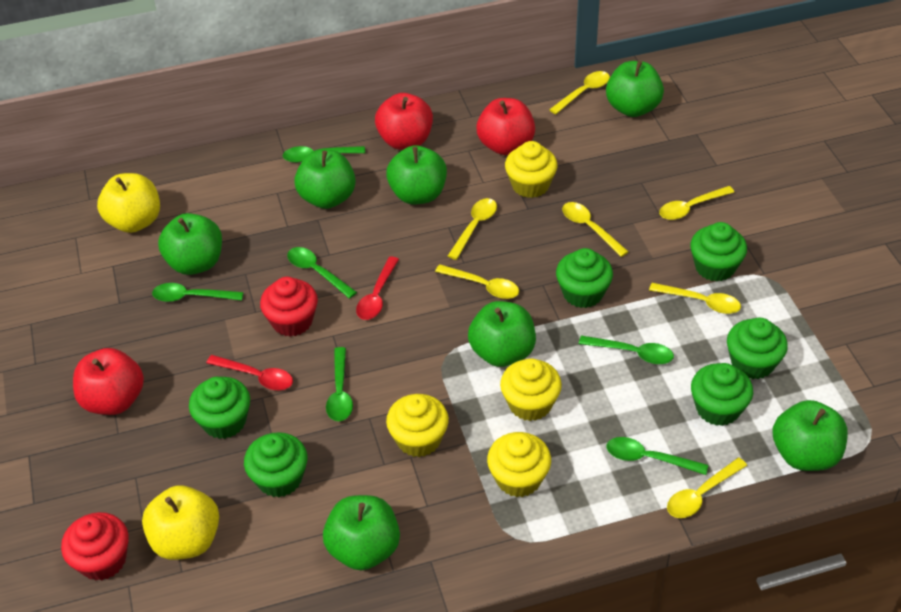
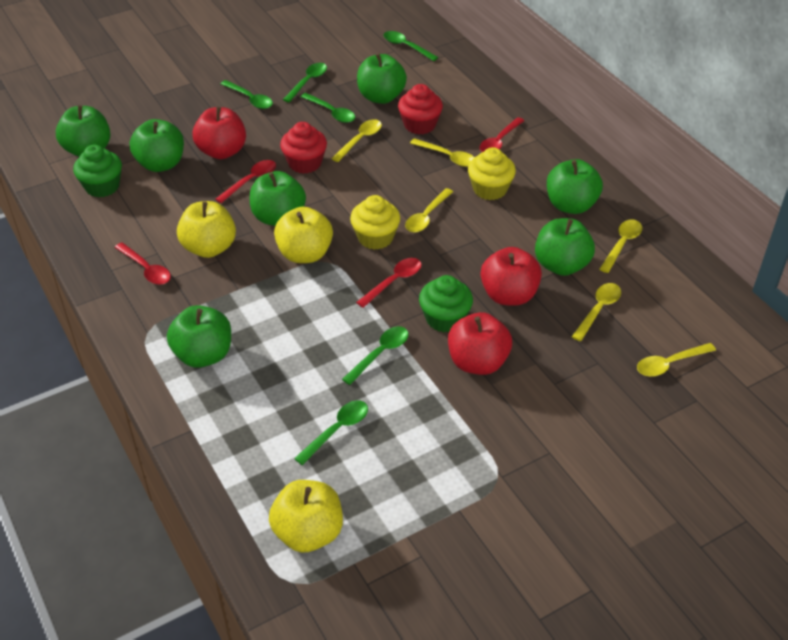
green cupcake: [189,377,250,439] [244,432,307,497] [556,248,613,308] [690,222,747,282] [691,363,753,426] [727,318,788,379] = 6 -> [73,145,122,197] [419,275,473,332] = 2
red spoon: [207,355,293,390] [356,256,399,320] = 2 -> [114,242,171,285] [216,160,276,203] [356,258,422,308] [479,117,524,152] = 4
yellow apple: [97,173,160,233] [142,485,219,560] = 2 -> [177,201,236,258] [269,480,343,553] [274,206,333,263] = 3
yellow cupcake: [386,394,449,457] [487,432,551,497] [500,358,562,421] [505,141,557,198] = 4 -> [350,195,400,250] [468,147,516,200] = 2
yellow spoon: [435,264,519,299] [448,198,497,260] [549,71,610,114] [562,202,629,257] [649,283,741,314] [659,186,734,220] [667,458,747,518] = 7 -> [331,119,382,162] [405,188,453,232] [410,138,474,167] [572,283,621,341] [600,219,642,273] [637,343,716,377] = 6

